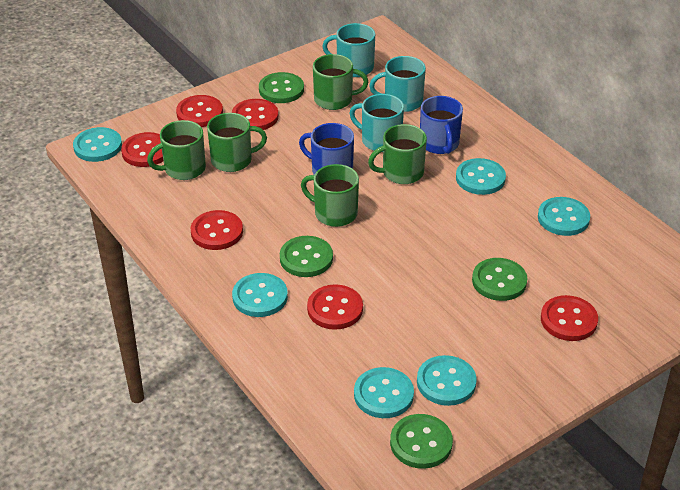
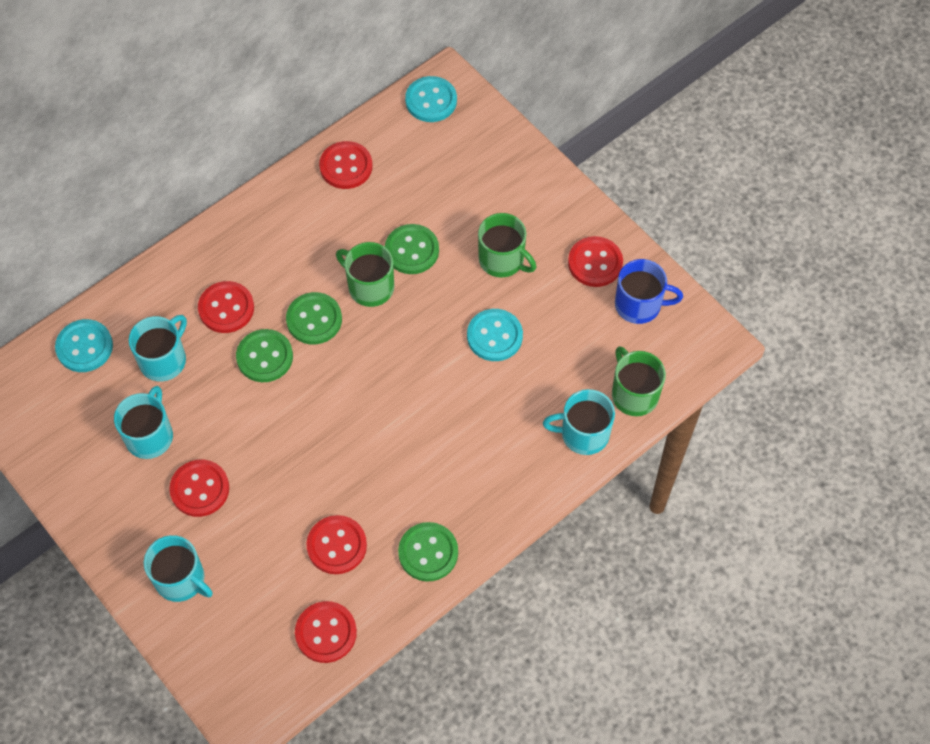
blue mug: [299,123,354,175] [420,96,463,154] = 2 -> [615,259,683,324] = 1
green mug: [147,120,206,180] [207,113,267,172] [301,164,359,227] [313,54,368,110] [368,124,427,184] = 5 -> [336,242,394,307] [478,213,536,278] [612,346,666,416] = 3
turquoise button: [73,127,122,162] [232,273,288,317] [354,367,414,418] [417,355,477,406] [456,158,506,195] [538,197,590,236] = 6 -> [55,319,113,372] [405,76,457,122] [467,309,523,361] = 3
turquoise mug: [322,23,375,77] [350,94,404,152] [369,56,426,112] = 3 -> [114,386,173,459] [129,315,187,382] [143,535,213,602] [543,389,615,455] = 4

